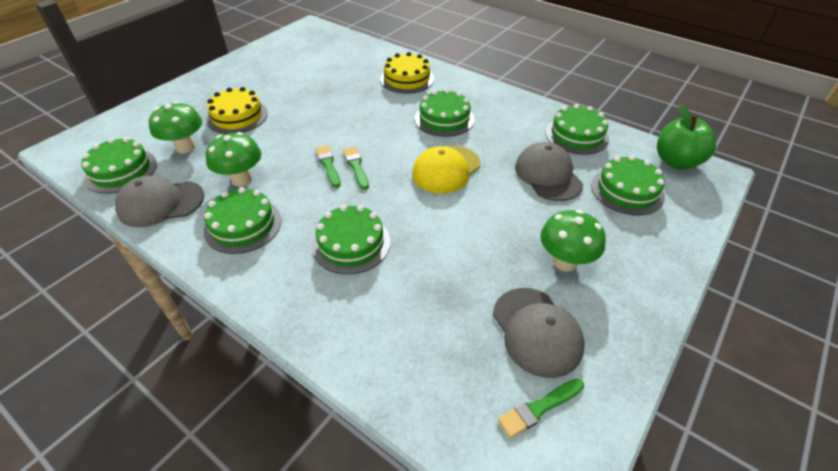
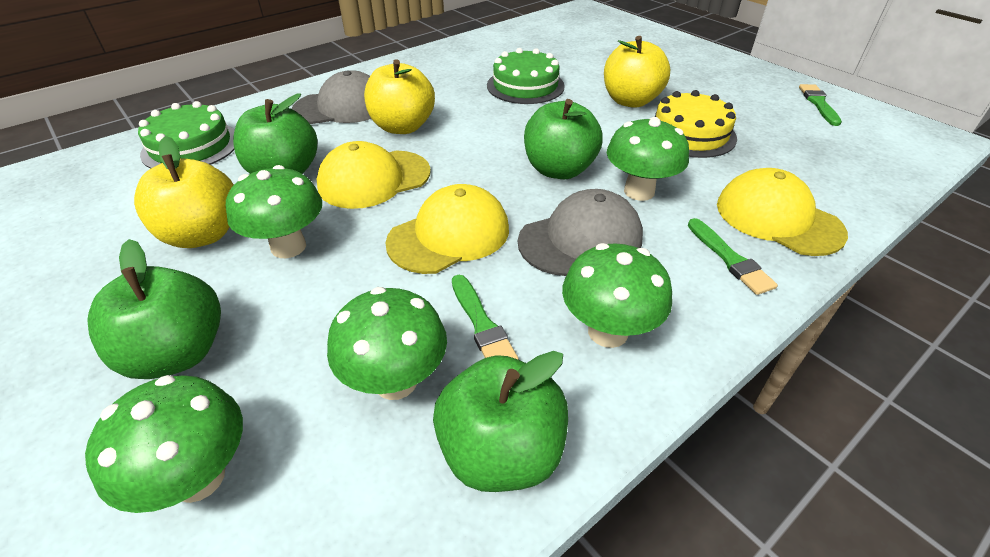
green apple: [657,104,716,170] = 1 -> [87,239,221,379] [233,93,317,174] [433,351,568,492] [524,99,603,179] = 4
green cake: [81,137,157,193] [204,187,281,254] [312,205,390,274] [415,89,474,137] [546,104,609,155] [591,155,665,215] = 6 -> [138,101,235,169] [487,48,565,104] = 2
green mushroom: [149,101,202,154] [206,132,262,187] [540,210,606,271] = 3 -> [85,375,243,513] [226,165,322,258] [327,287,447,400] [562,243,672,348] [607,117,689,201] = 5
grey cap: [115,176,204,227] [493,288,585,378] [515,142,583,201] = 3 -> [292,70,371,124] [518,189,643,276] = 2
yellow apple: none = 0 -> [134,136,234,248] [364,59,435,134] [604,36,670,108] = 3
yellow cake: [206,87,268,134] [380,52,434,94] = 2 -> [655,90,737,158] = 1
yellow cap: [412,146,481,194] = 1 -> [317,141,430,209] [385,184,509,274] [717,168,848,256] = 3

